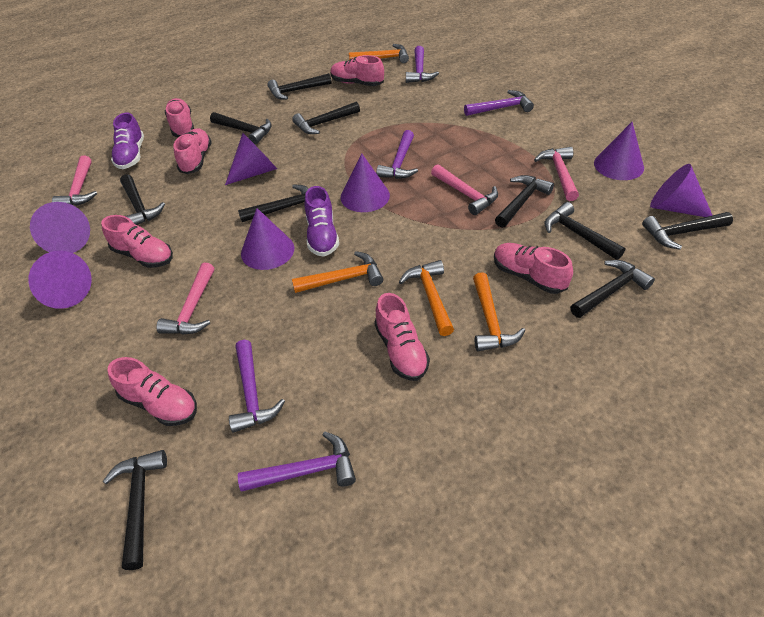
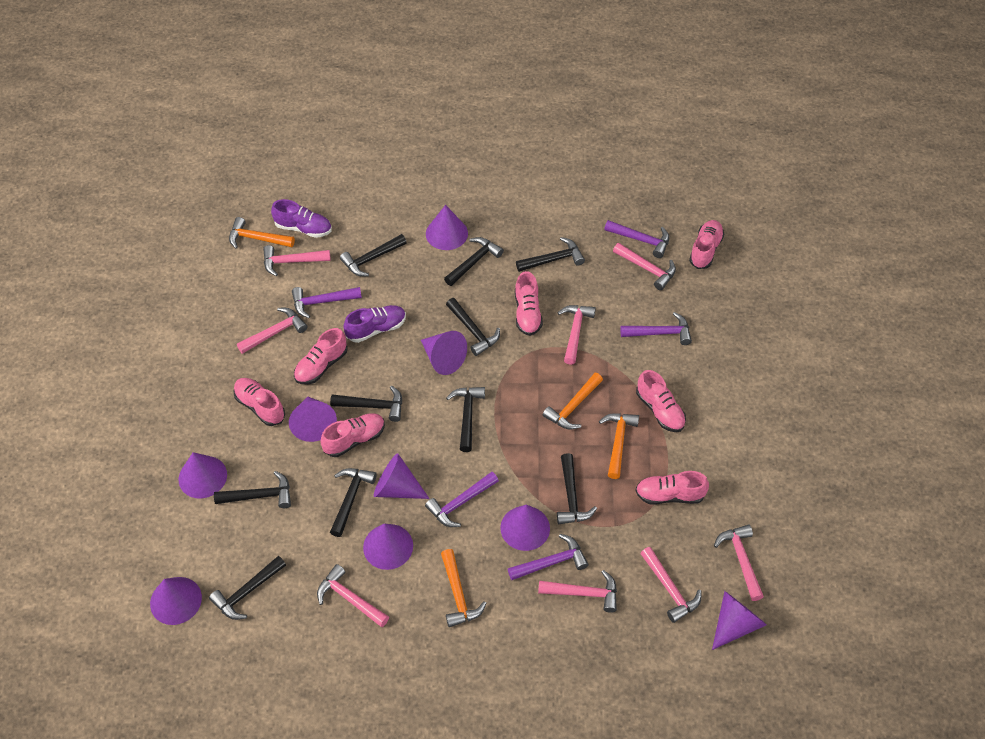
pink hammer: [52,155,97,206] [156,263,214,334] [431,164,498,215] [534,147,579,201] = 4 -> [237,308,307,354] [263,245,331,276] [317,564,389,627] [538,570,617,613] [557,305,596,365] [613,243,676,290] [640,547,701,623] [714,525,764,601] = 8
purple cone: [28,251,92,309] [30,202,90,253] [225,133,277,185] [241,208,295,270] [341,153,390,212] [594,122,644,180] [650,164,713,217] = 7 -> [150,577,202,625] [178,452,227,499] [289,397,337,442] [363,523,413,570] [374,453,430,499] [421,331,467,375] [426,205,468,250] [500,505,550,551] [712,591,767,650] = 9

